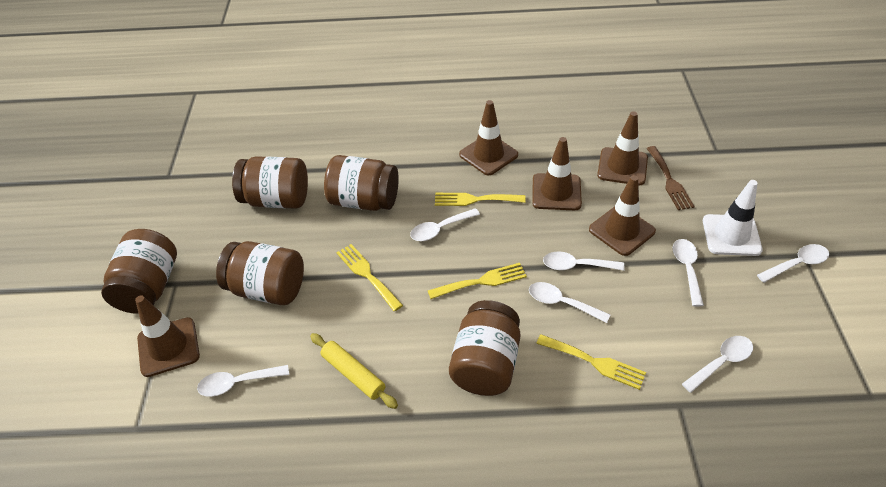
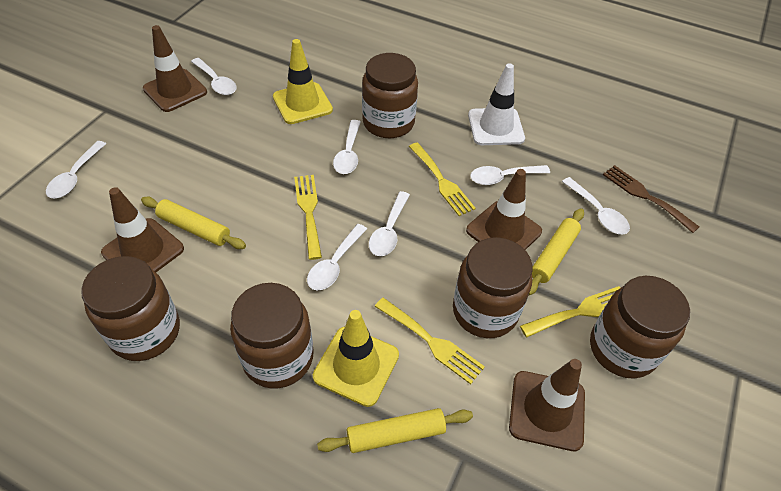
brown traffic cone: [135,295,200,377] [459,100,518,175] [532,137,582,210] [589,175,656,256] [597,111,648,185] = 5 -> [101,187,184,272] [143,25,207,112] [466,169,542,250] [509,359,585,451] = 4
yellow rolling pin: [310,333,398,409] = 1 -> [141,196,246,249] [317,408,473,453] [528,208,584,296] = 3
yellow traffic cone: none = 0 -> [273,39,333,124] [313,310,399,407] = 2

